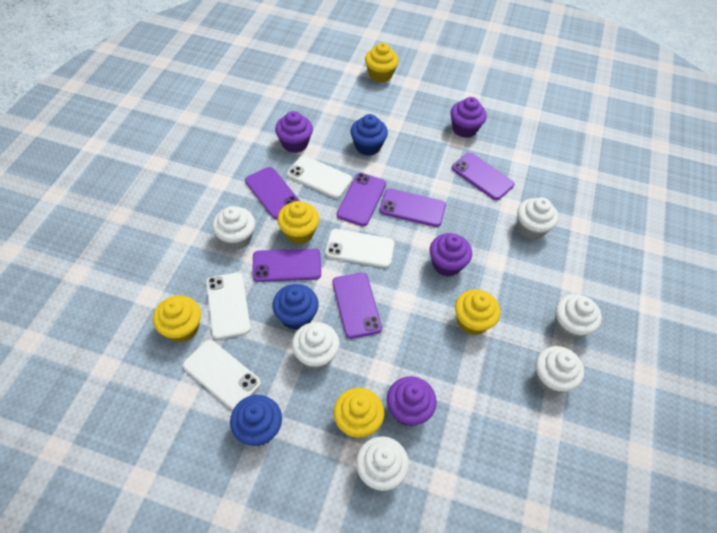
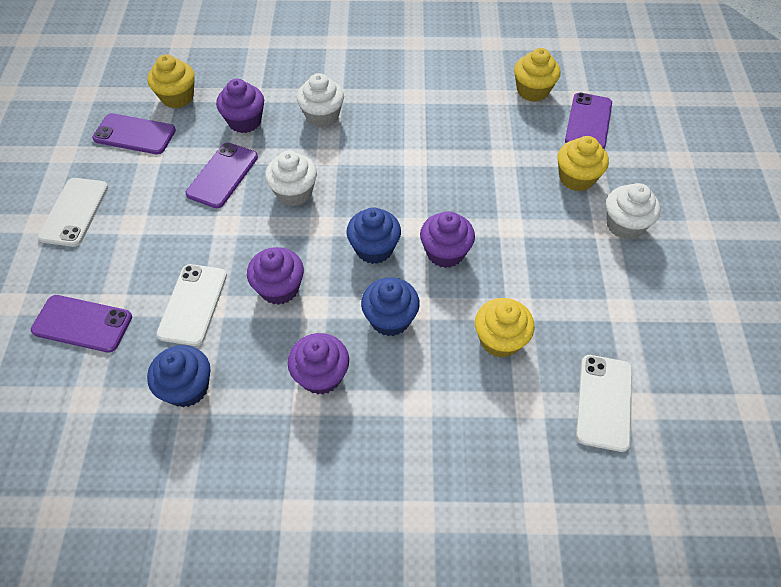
purple phone: [245,167,300,219] [252,249,321,282] [333,273,382,339] [337,173,386,226] [380,188,446,227] [452,152,515,200] = 6 -> [31,295,132,353] [92,113,176,154] [186,143,258,208] [565,93,612,149] = 4
white cupcake: [212,206,255,250] [292,322,340,370] [356,436,409,491] [517,197,558,240] [536,346,584,394] [555,294,602,340] = 6 -> [265,151,317,206] [297,73,344,128] [606,183,661,239] = 3
white phone: [183,340,261,410] [206,273,251,339] [287,155,352,199] [325,229,395,268] = 4 -> [38,178,108,247] [157,264,227,346] [576,355,633,452] = 3
yellow cupcake: [153,295,201,342] [277,201,319,244] [334,388,384,438] [365,42,399,83] [455,289,500,335] = 5 -> [147,54,195,108] [475,298,535,358] [514,48,560,102] [557,136,609,191] = 4

